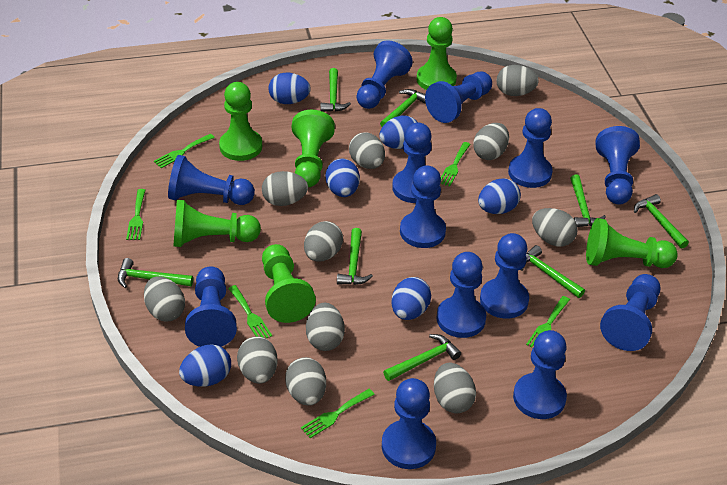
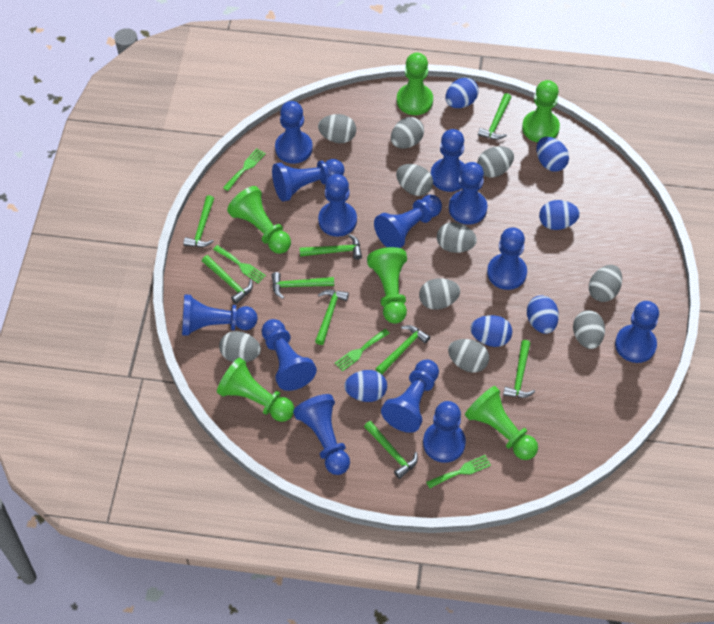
green fork: [126,189,146,240] [154,134,215,168] [228,285,272,338] [301,389,375,438] [441,142,471,186] [526,296,570,347] = 6 -> [213,245,266,284] [223,148,266,191] [335,329,390,371] [426,455,491,488] = 4
green hammer: [118,258,193,288] [320,68,351,112] [337,228,373,285] [380,89,426,127] [383,334,461,381] [521,245,585,298] [570,174,606,227] [634,194,689,248] = 8 -> [183,195,214,247] [202,255,253,304] [272,272,334,299] [300,234,362,260] [315,290,349,345] [364,421,418,479] [376,325,430,374] [478,93,511,140] [503,340,535,398] = 9
grey egg: [144,276,185,321] [237,336,277,384] [262,171,308,206] [285,357,326,406] [304,221,343,262] [306,303,345,351] [349,132,385,169] [434,363,476,413] [473,123,509,160] [496,65,539,96] [532,208,578,246] = 11 -> [219,331,261,362] [318,114,356,143] [391,117,424,148] [396,164,433,196] [419,278,460,310] [437,222,477,253] [448,339,489,373] [477,146,514,178] [573,310,605,349] [589,265,622,302] = 10

